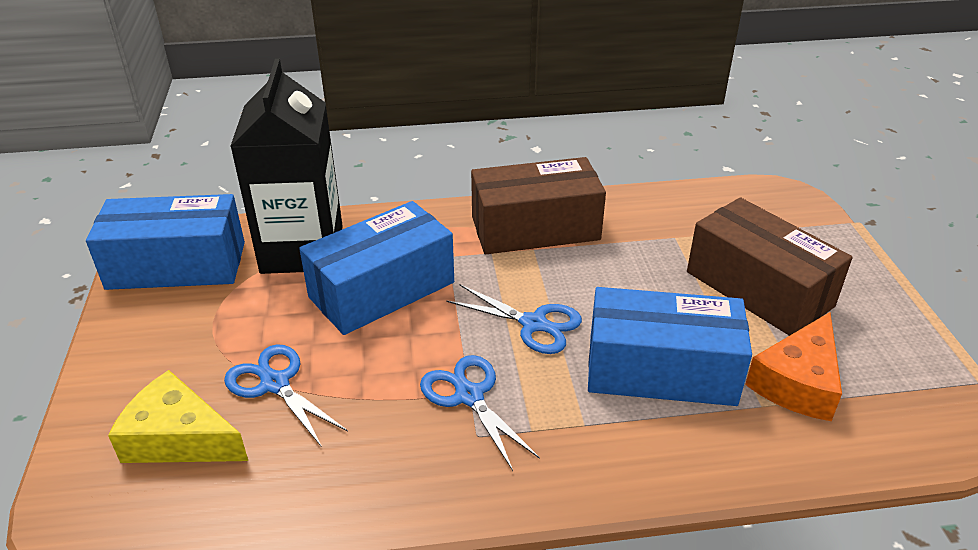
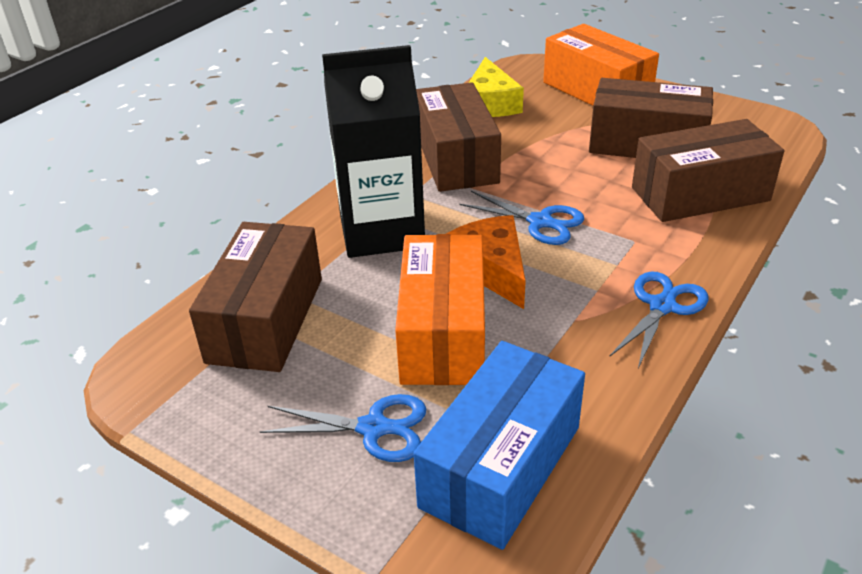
blue box: [86,194,245,290] [299,201,454,335] [588,287,752,406] = 3 -> [414,341,585,550] = 1
brown box: [471,157,606,254] [687,197,852,336] = 2 -> [189,222,322,372] [416,82,501,192] [589,78,713,158] [632,119,784,222] = 4
orange box: none = 0 -> [395,234,485,385] [543,24,659,106] = 2

